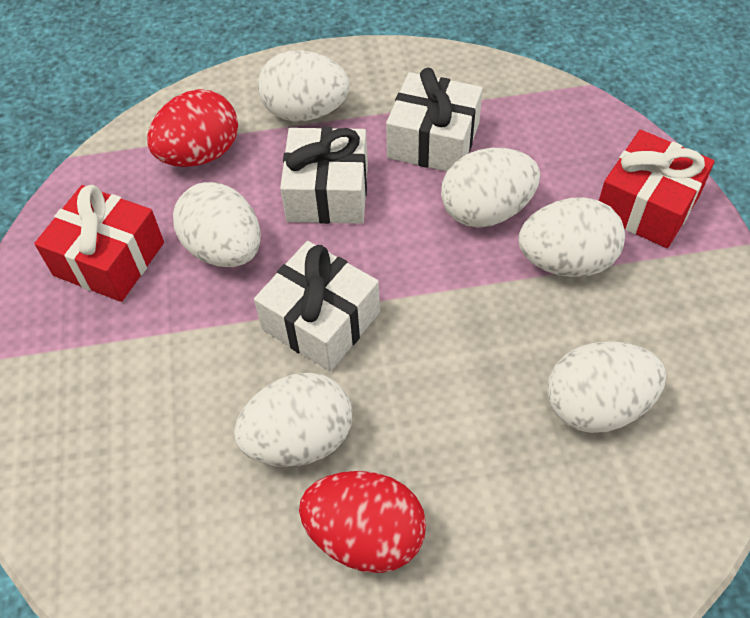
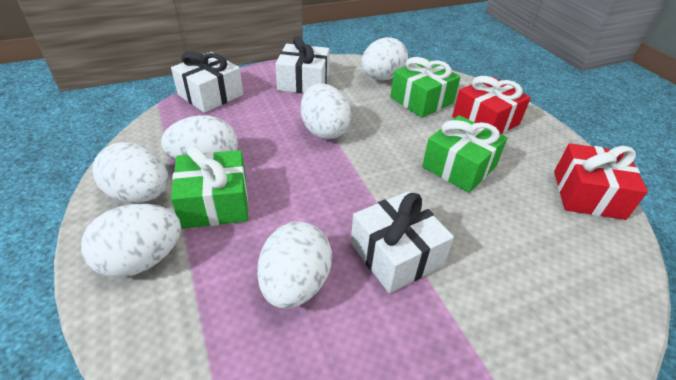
green gift: none = 0 -> [171,146,248,229] [390,57,461,118] [422,115,507,193] = 3
red egg: [147,89,238,167] [299,471,426,573] = 2 -> none = 0

